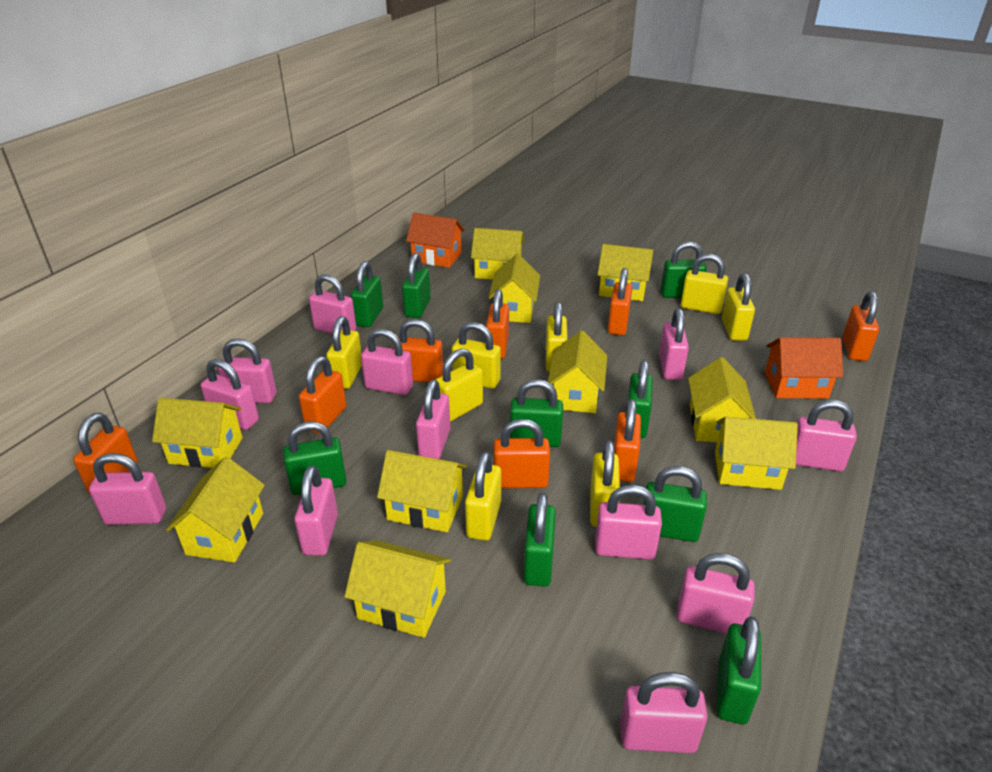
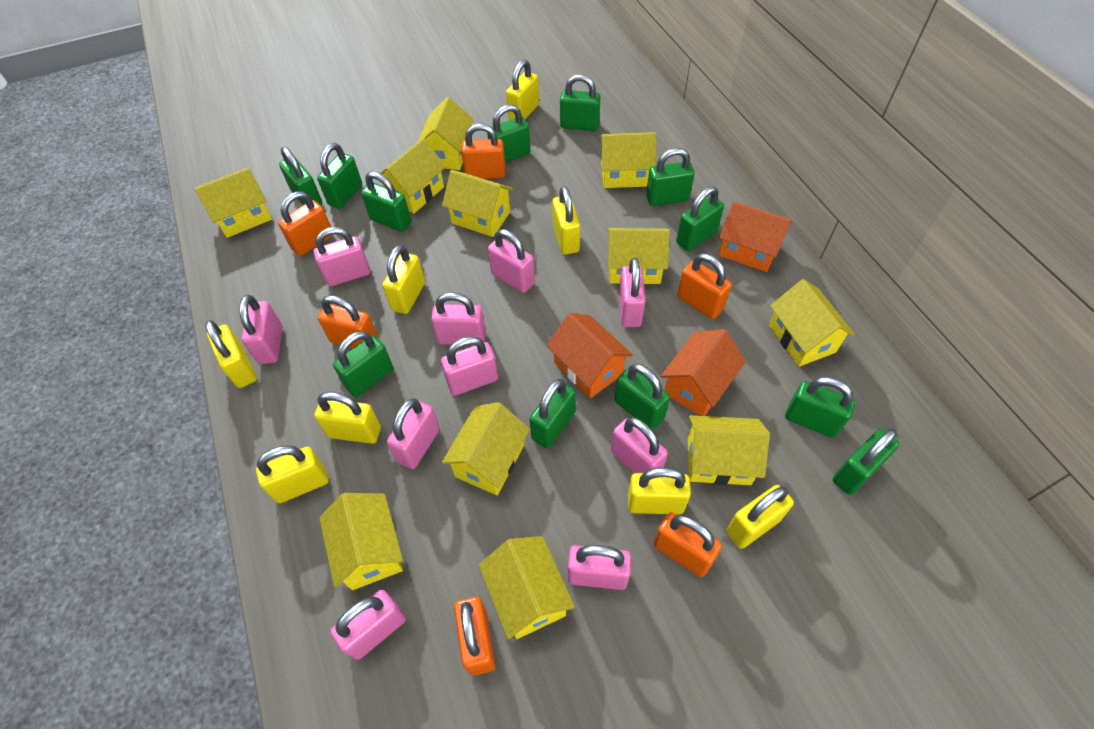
green padlock: [283,421,346,495] [351,261,383,327] [402,253,431,318] [510,379,563,447] [523,493,556,587] [626,360,653,438] [643,466,707,542] [661,241,707,298] [716,616,761,725] = 9 -> [279,147,322,205] [317,143,362,209] [333,331,393,397] [361,171,411,232] [487,104,531,163] [530,379,576,448] [560,74,600,131] [615,364,670,430] [646,148,695,206] [676,186,724,251] [785,377,855,438] [833,429,899,495] = 12
orange house: [406,213,465,268] [765,337,843,398] = 2 -> [547,313,633,398] [661,329,746,416] [719,201,791,272] = 3
orange padlock: [73,413,138,494] [299,356,346,434] [393,319,443,383] [486,289,509,359] [494,419,550,488] [608,268,633,335] [614,399,641,482] [843,291,879,361] = 8 -> [278,192,333,256] [318,295,378,348] [454,597,496,676] [461,123,506,179] [654,512,722,577] [677,254,731,319] = 6
pink padlock: [89,453,166,525] [201,359,259,430] [218,338,276,403] [294,465,338,556] [309,274,356,334] [361,329,413,395] [416,379,450,459] [595,485,662,560] [620,672,708,753] [659,308,689,380] [677,553,755,634] [796,400,857,471] = 12 -> [239,295,283,364] [313,227,370,286] [330,590,406,660] [387,398,440,469] [431,292,486,346] [441,336,498,396] [488,229,535,293] [568,545,631,590] [611,417,668,473] [619,257,645,327] = 10
yellow house: [152,398,242,468] [166,457,265,562] [344,540,451,638] [377,450,468,532] [471,228,525,280] [488,254,540,323] [548,331,607,413] [598,244,653,301] [688,357,756,442] [715,416,798,490] = 10 -> [195,168,272,238] [319,493,403,590] [380,138,446,214] [418,97,473,170] [442,170,513,237] [442,402,530,495] [479,536,575,639] [599,132,656,188] [607,228,670,284] [688,415,770,485] [769,279,855,367] = 11

